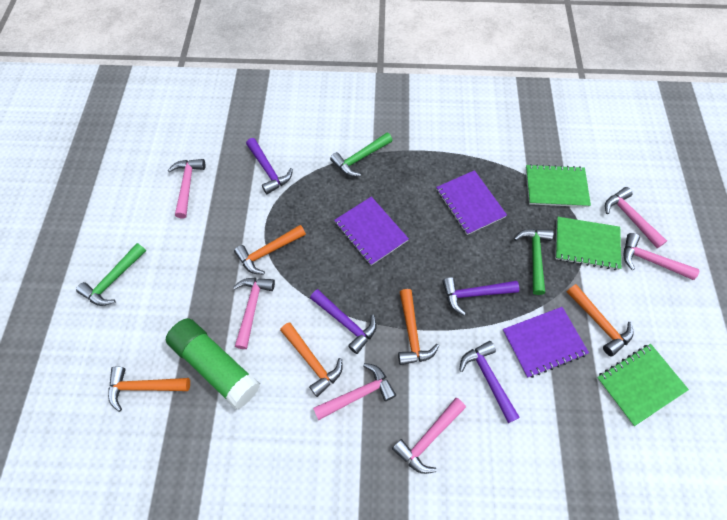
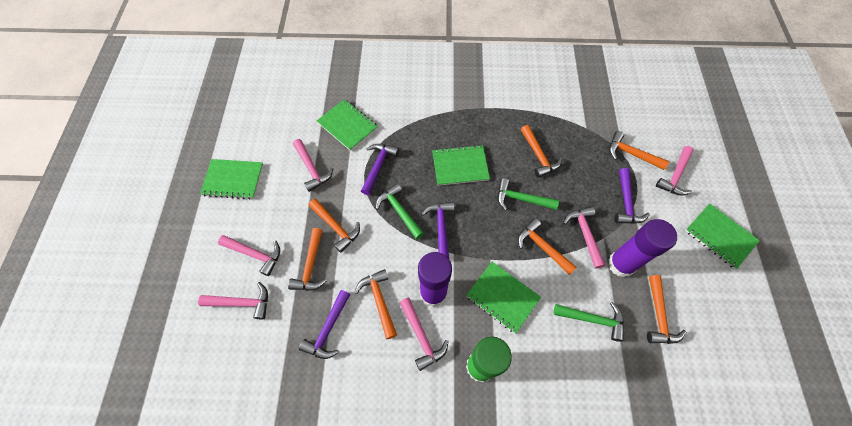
green notebook: [526,164,591,207] [555,217,621,270] [596,344,689,426] = 3 -> [200,159,263,200] [317,99,378,151] [432,145,490,186] [466,262,541,333] [685,203,760,269] = 5
orange hammer: [108,366,190,412] [234,225,306,274] [280,322,343,397] [398,289,439,365] [567,284,634,356] = 5 -> [288,228,326,291] [309,199,360,253] [354,269,397,339] [518,218,577,275] [521,125,562,178] [609,131,669,170] [647,275,686,344] = 7
purple glue stick: none = 0 -> [418,252,452,307] [608,219,677,278] = 2
purple notebook: [334,197,409,266] [436,170,507,235] [502,307,589,378] = 3 -> none = 0

